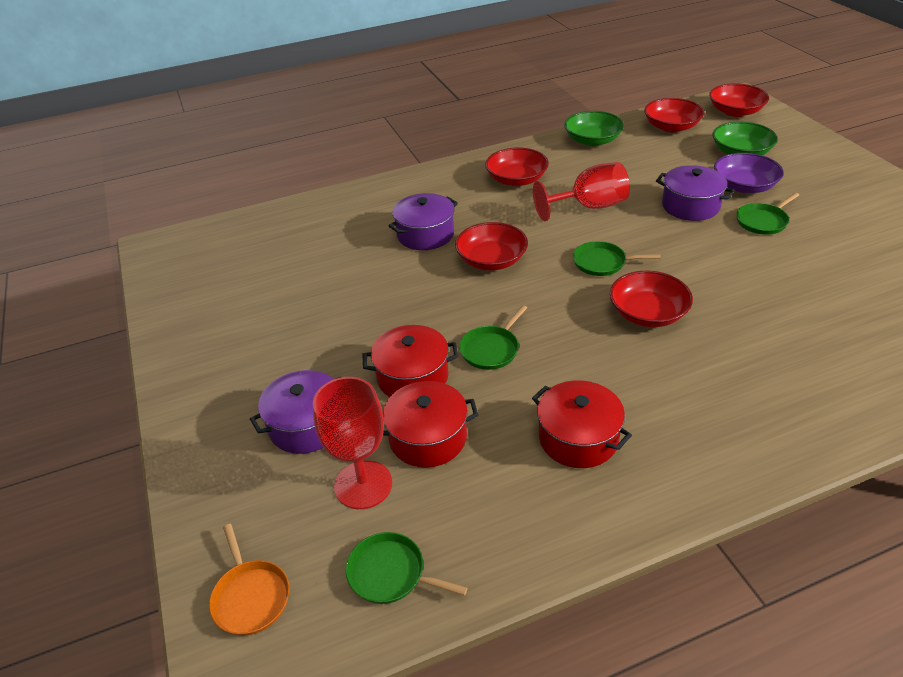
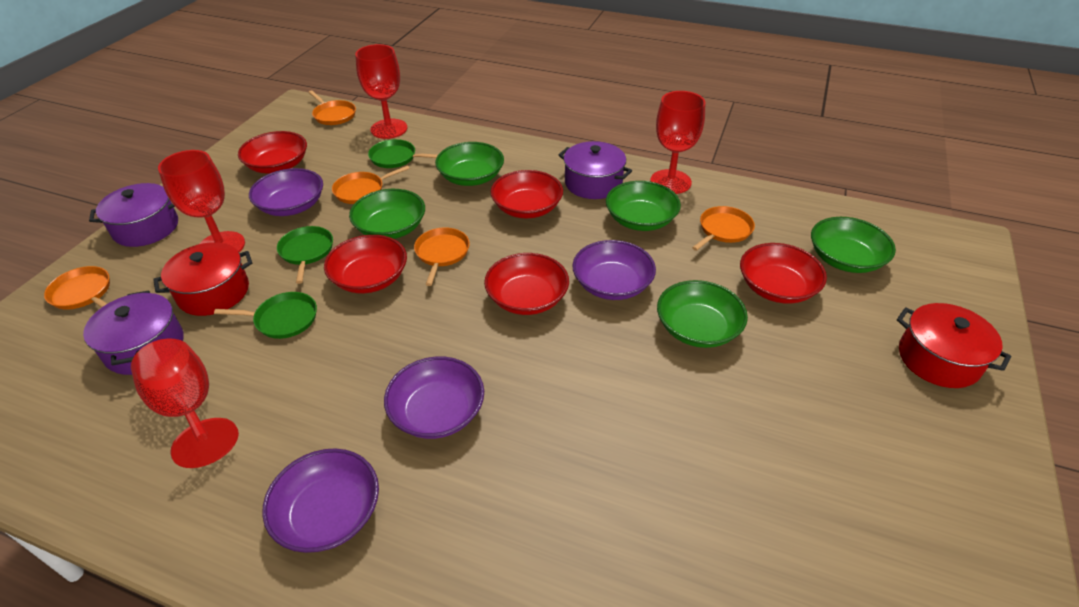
green bowl: [564,111,624,146] [713,121,778,155] = 2 -> [349,189,425,239] [435,142,504,186] [606,181,681,231] [657,280,748,348] [811,217,896,273] = 5
green pan: [346,532,467,604] [459,305,527,370] [573,241,661,276] [736,192,799,235] = 4 -> [214,292,317,339] [277,226,333,284] [368,139,438,168] = 3
orange pan: [209,524,290,636] = 1 -> [44,266,110,310] [308,90,356,125] [332,165,410,204] [414,228,470,286] [692,206,755,251] = 5
purple bowl: [714,153,784,193] = 1 -> [249,168,323,216] [262,448,379,553] [384,357,484,439] [572,240,656,300] = 4
red goblet: [313,377,392,509] [533,162,630,221] = 2 -> [131,338,239,468] [158,150,245,252] [355,44,407,139] [650,91,706,194] = 4
red pot: [362,325,458,397] [383,381,478,468] [532,380,632,468] = 3 -> [153,242,252,316] [897,303,1011,388] = 2

